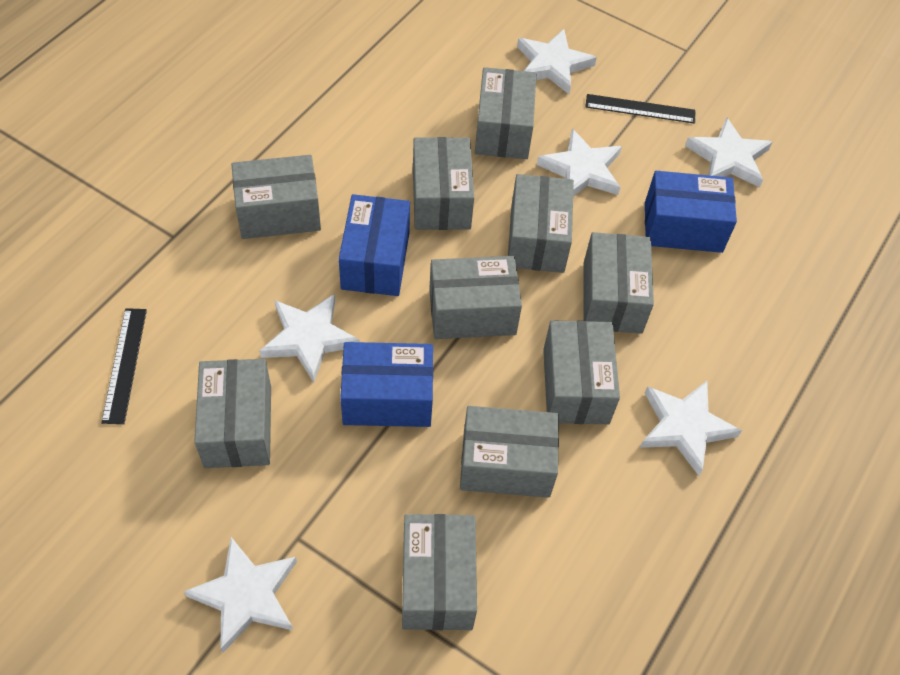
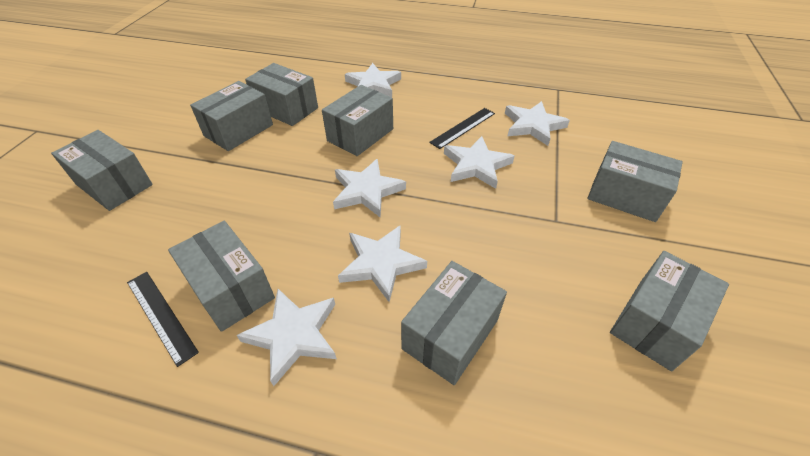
blue box: [339,194,410,296] [340,342,433,427] [645,171,737,253] = 3 -> none = 0
grey box: [194,359,271,468] [231,155,321,239] [402,514,477,630] [413,137,474,230] [429,256,522,339] [460,406,559,498] [475,67,536,159] [508,174,574,273] [543,320,620,424] [583,232,654,334] = 10 -> [51,130,153,211] [168,221,275,332] [190,81,273,151] [245,63,318,126] [322,85,393,156] [401,261,507,385] [587,141,683,222] [610,251,729,371] = 8

